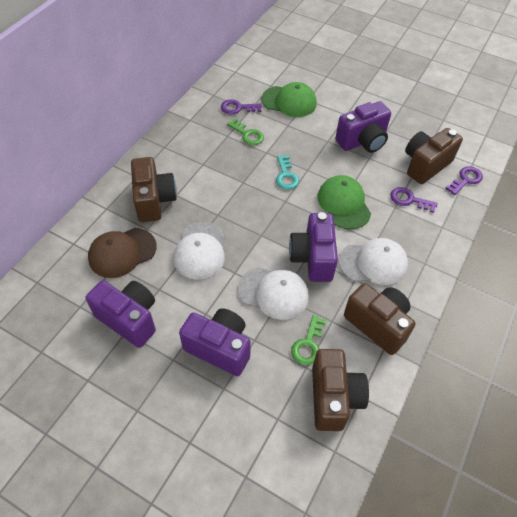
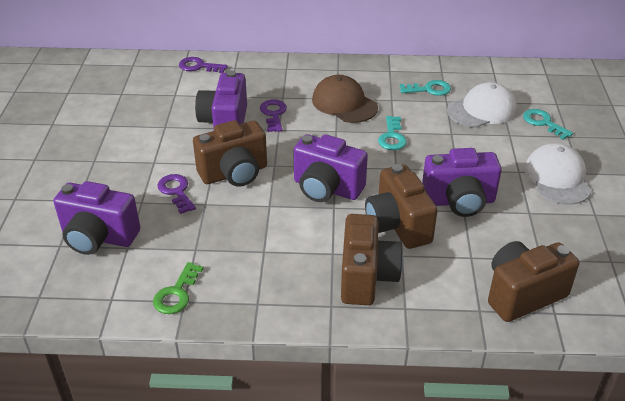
green cap: [262,82,317,117] [318,175,371,230] = 2 -> none = 0
green key: [227,119,264,145] [291,315,326,365] = 2 -> [153,262,204,314] = 1
turquoise key: [276,155,299,190] = 1 -> [378,116,407,150] [400,80,451,96] [523,109,573,140] = 3
white cap: [174,222,225,279] [238,267,309,320] [339,238,408,285] = 3 -> [447,82,517,128] [525,143,591,205] = 2

